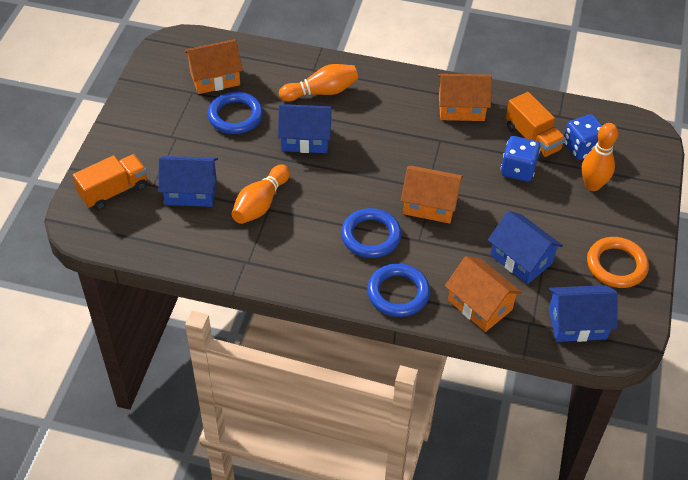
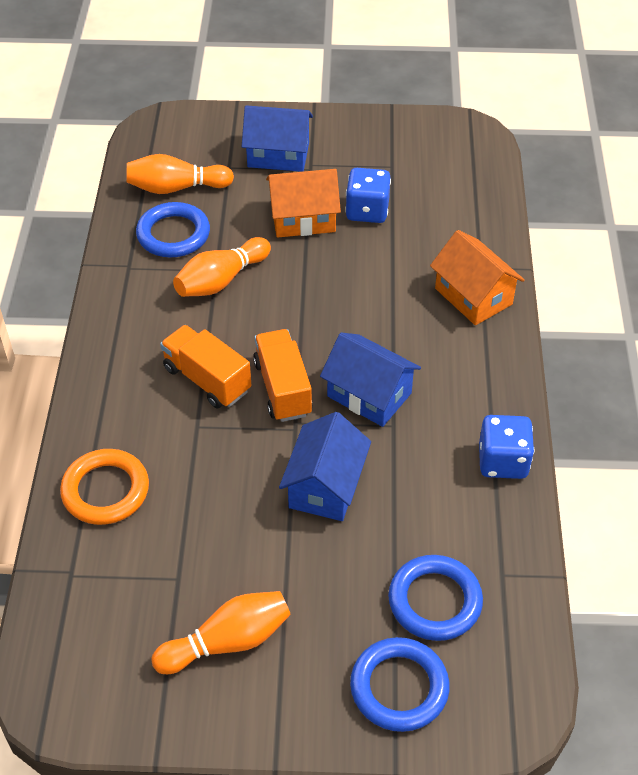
blue house: [158,156,218,207] [278,104,333,153] [488,211,563,284] [549,285,618,342] = 4 -> [242,105,313,172] [279,412,371,521] [320,333,421,427] = 3
orange house: [184,39,243,94] [401,166,463,223] [438,74,492,121] [445,256,522,332] = 4 -> [266,169,341,238] [430,230,525,325] = 2

